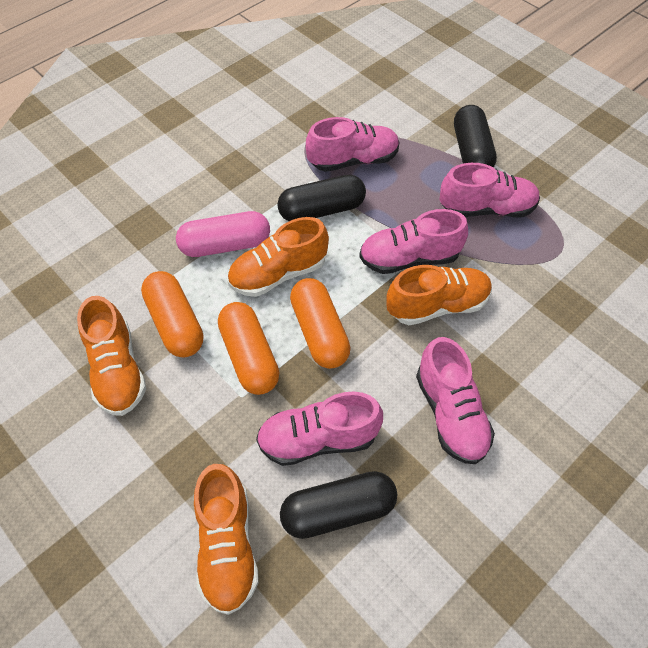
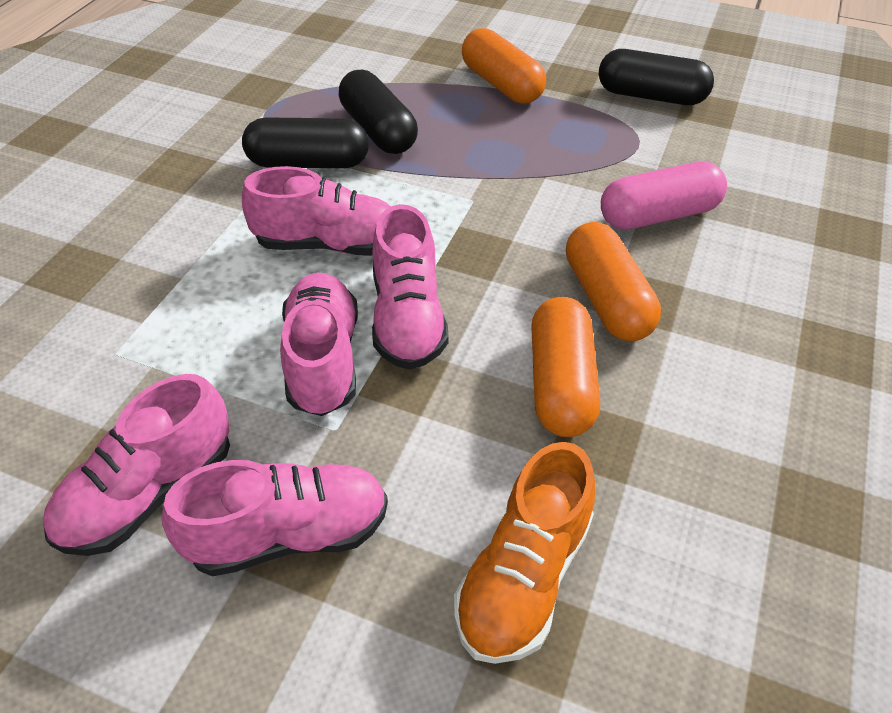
orange shoe: [77,296,146,416] [194,464,259,615] [228,217,329,297] [386,265,492,325] = 4 -> [454,442,595,664] = 1

